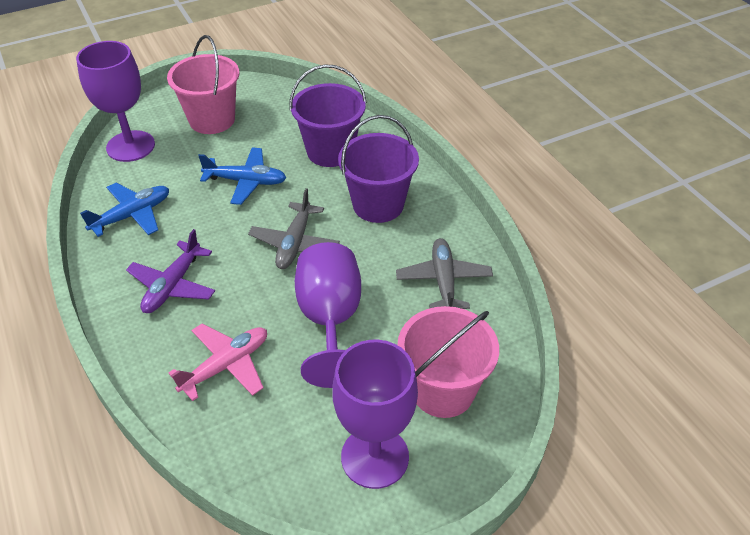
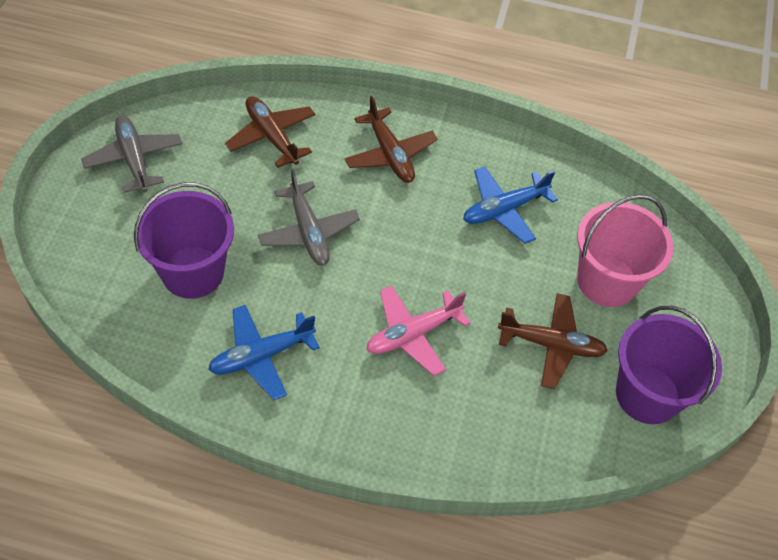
brown plane: none = 0 -> [225,96,315,168] [345,96,438,183] [498,293,608,389] = 3
pink bucket: [167,35,240,134] [398,306,499,418] = 2 -> [577,194,674,307] = 1
purple goblet: [76,41,155,162] [295,242,361,388] [332,340,418,489] = 3 -> none = 0
purple plane: [126,229,215,313] = 1 -> none = 0

